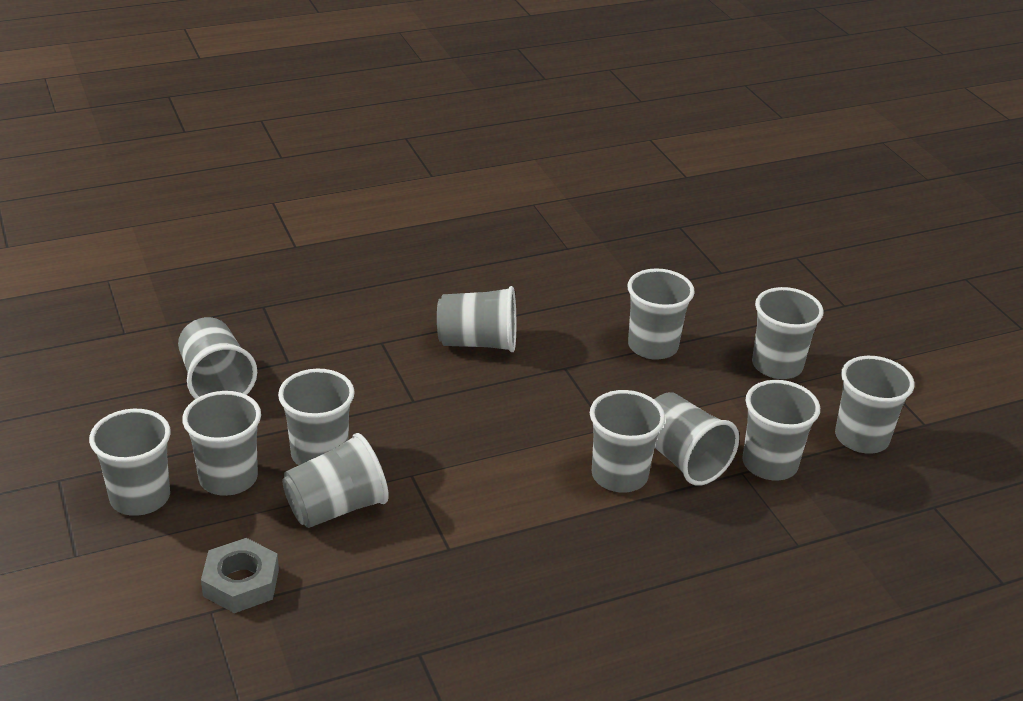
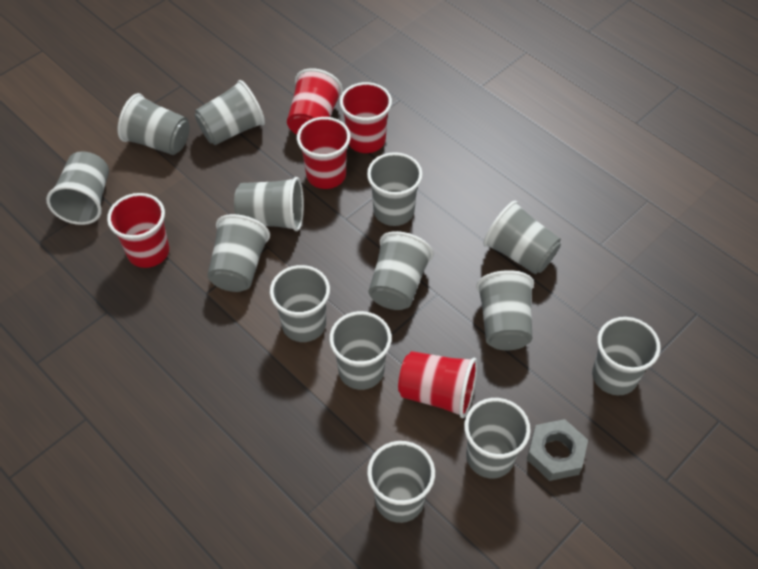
grey cup: [89,409,171,516] [178,317,257,399] [182,391,261,496] [278,369,355,465] [282,433,389,528] [437,286,516,352] [590,390,665,493] [628,268,695,360] [654,392,739,486] [742,380,820,481] [752,287,824,379] [835,356,914,454] = 12 -> [46,151,109,225] [117,93,190,155] [195,80,265,145] [207,214,270,292] [234,177,304,231] [270,265,330,342] [329,311,392,390] [367,152,423,226] [367,441,435,523] [368,231,434,310] [464,398,531,478] [476,270,534,350] [483,201,561,274] [592,317,661,395] = 14
red cup: none = 0 -> [107,193,169,268] [287,68,343,135] [297,117,351,189] [340,82,392,153] [398,351,478,418] = 5

